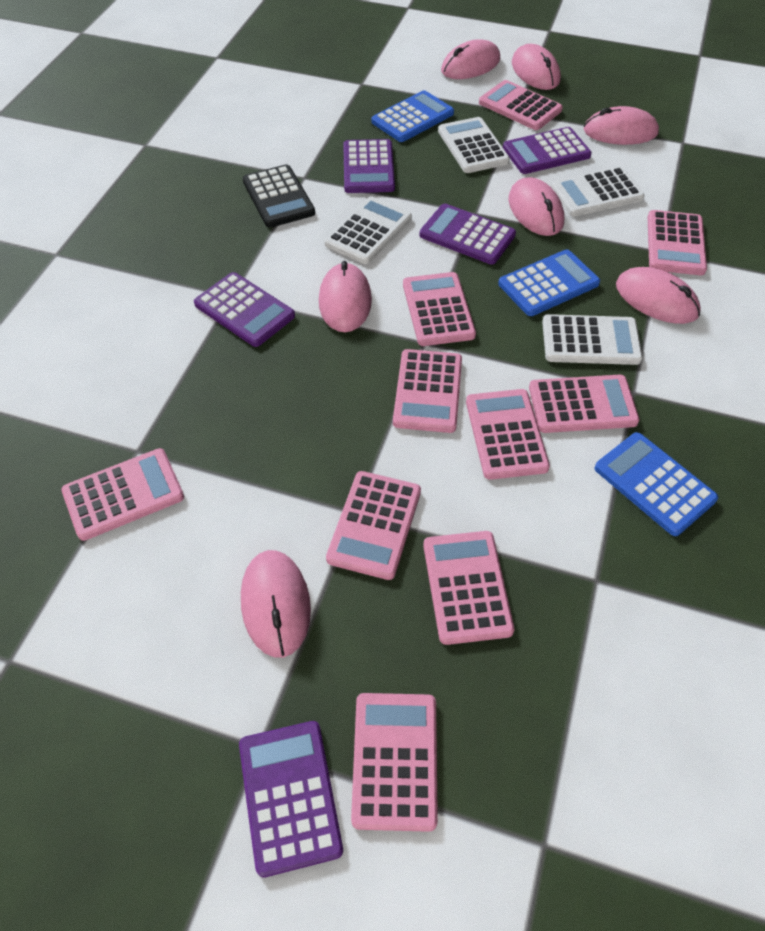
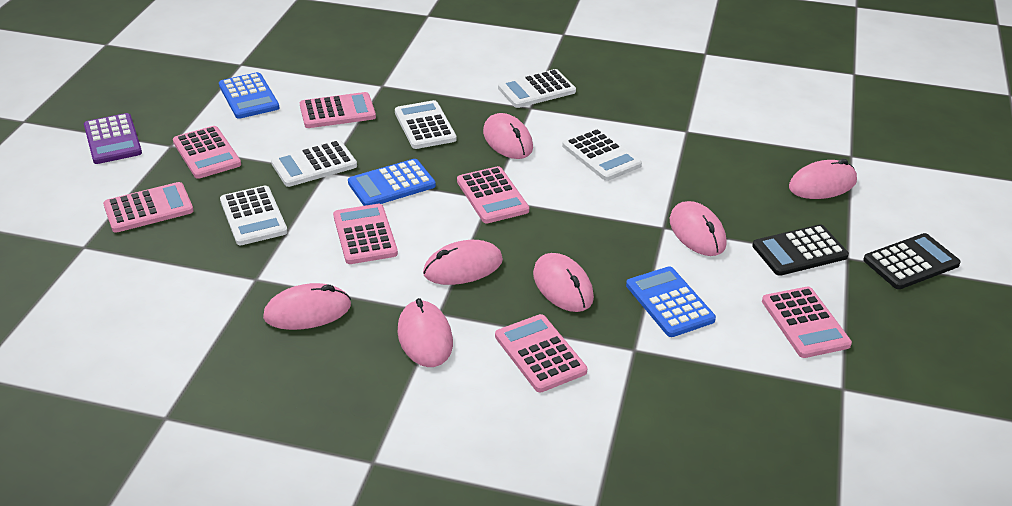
black calculator: [243,165,315,228] = 1 -> [752,224,849,276] [863,233,961,289] = 2
pink calculator: [61,448,184,541] [326,471,421,580] [351,693,438,832] [393,349,462,433] [403,272,476,346] [423,531,514,645] [466,389,550,480] [479,80,563,130] [529,375,640,433] [648,210,707,275] = 10 -> [103,182,194,233] [173,126,241,179] [300,92,376,128] [333,204,398,264] [457,166,529,223] [495,314,587,392] [762,287,852,358] = 7
purple calculator: [194,272,295,347] [239,721,343,877] [343,139,395,193] [420,204,516,265] [503,127,592,174] = 5 -> [84,113,142,164] = 1
white calculator: [324,196,412,264] [438,117,510,173] [542,314,643,365] [551,167,645,217] = 4 -> [220,186,288,245] [271,140,357,187] [395,100,457,149] [498,69,576,108] [562,128,642,181] = 5

